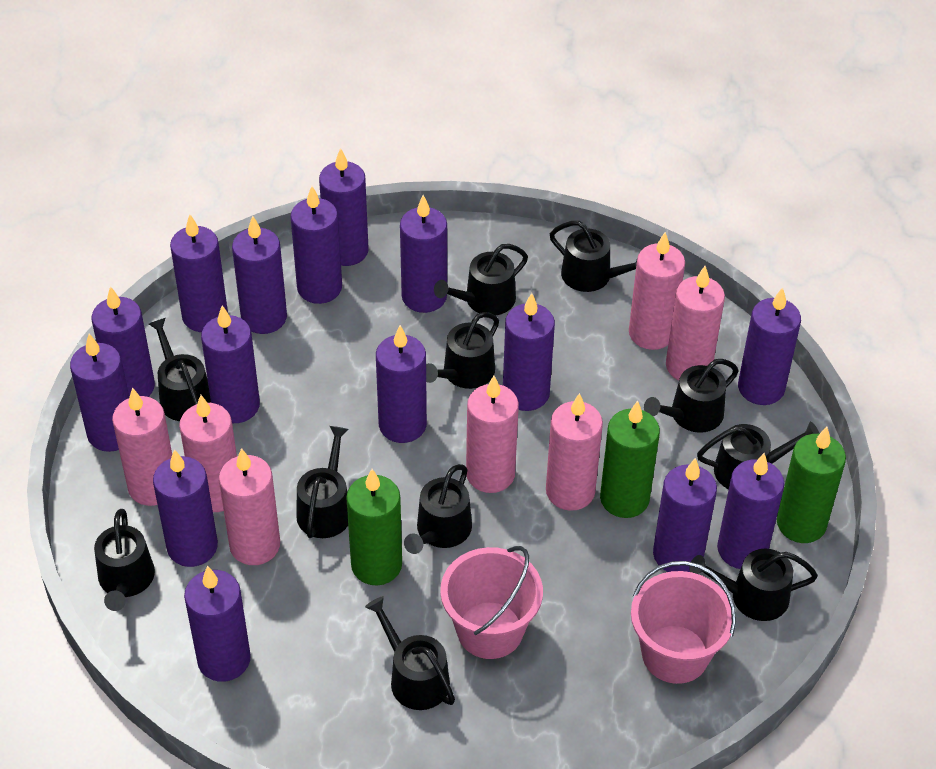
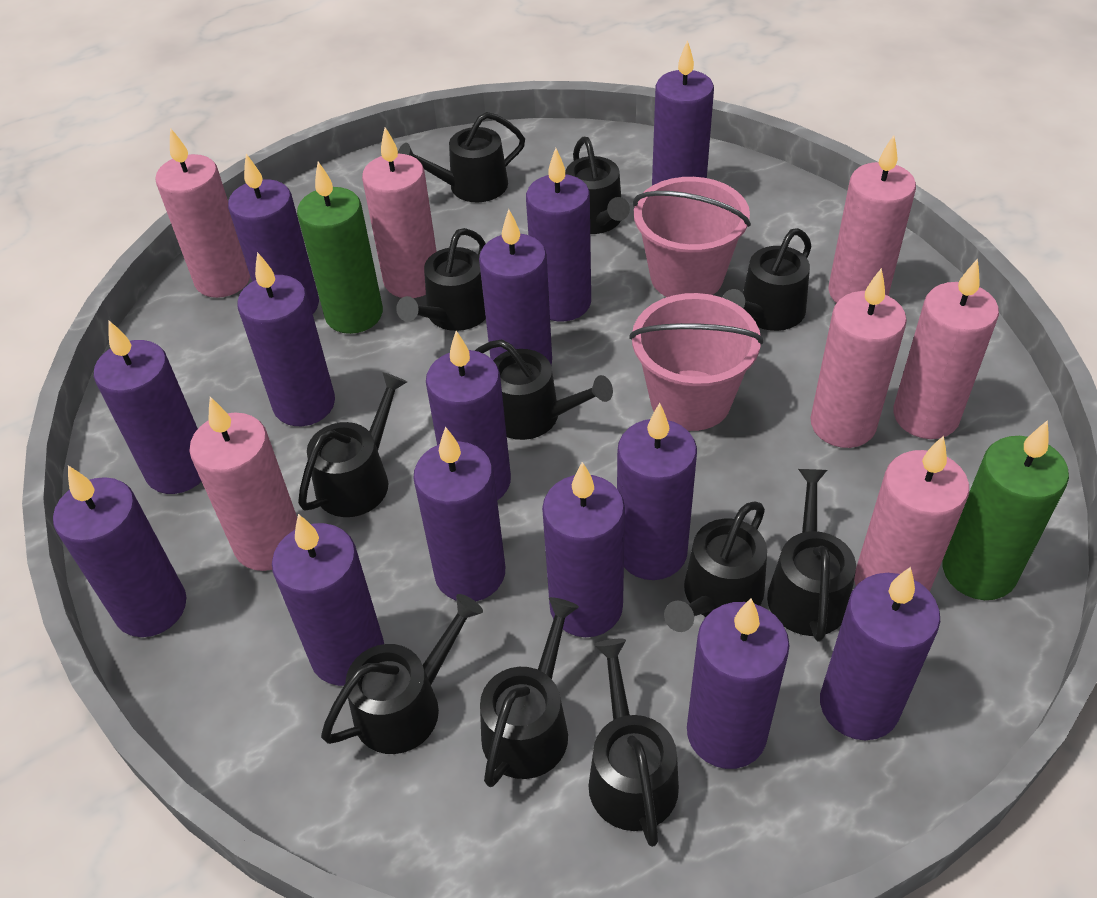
green candle: [346,469,402,585] [600,401,660,518] [777,427,846,543] = 3 -> [297,162,383,334] [943,420,1069,600] = 2
purple candle: [70,334,129,452] [92,286,155,397] [153,449,218,567] [170,214,228,332] [184,566,251,682] [201,305,260,423] [232,216,287,334] [290,186,342,304] [319,148,369,266] [376,325,427,443] [400,195,447,313] [503,293,555,411] [653,458,717,572] [717,453,785,569] [738,287,801,405] = 15 -> [53,466,187,637] [94,321,201,494] [228,154,319,314] [237,252,335,426] [272,514,384,686] [413,427,505,601] [426,331,511,500] [479,209,552,365] [526,148,591,322] [542,462,625,637] [617,403,697,580] [652,40,714,186] [687,598,790,769] [820,567,940,740] = 14

